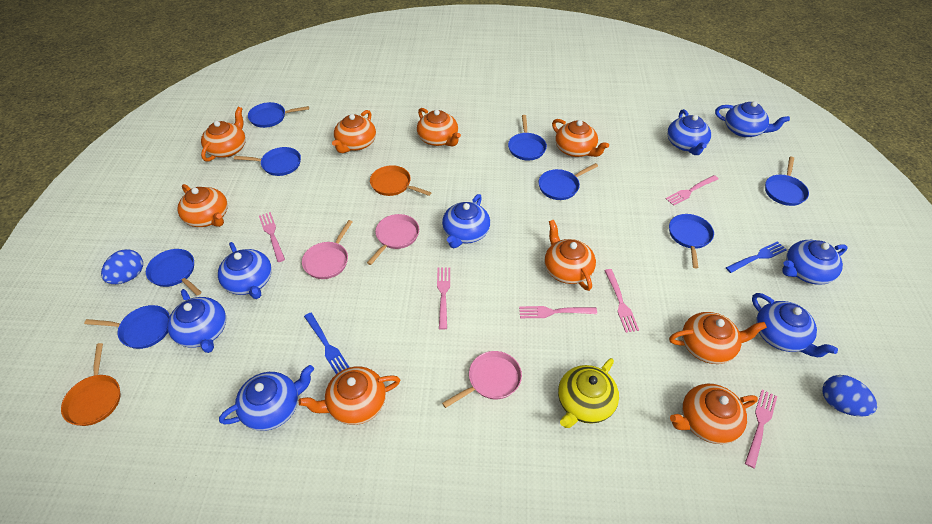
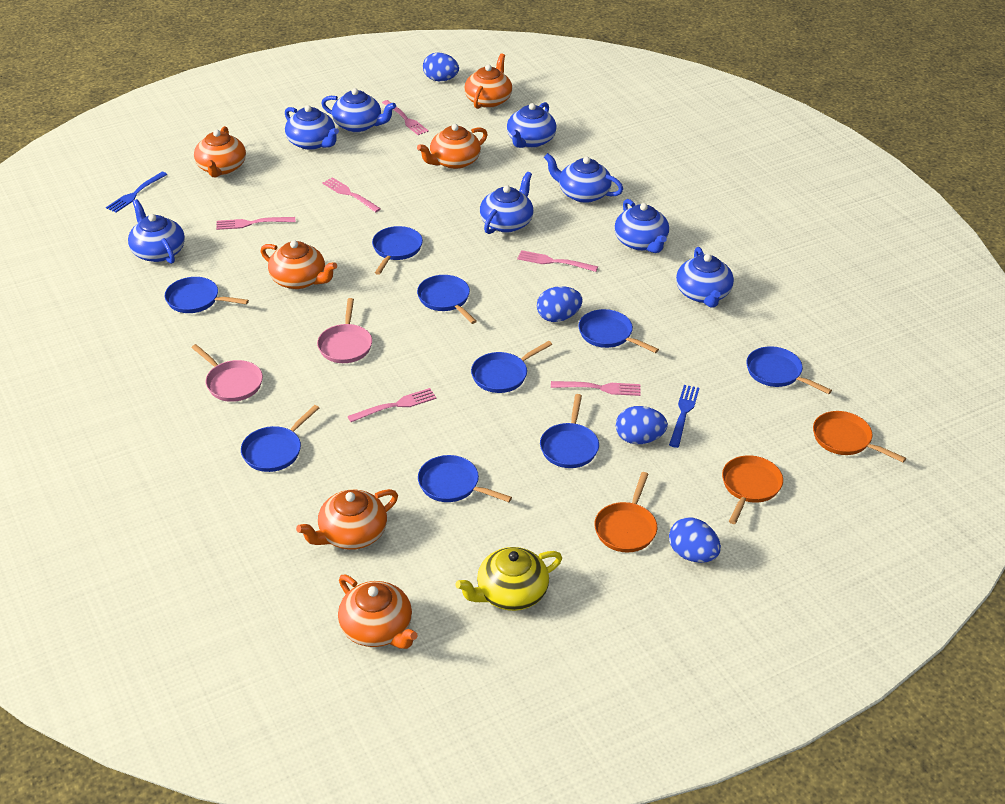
blue egg: [101,249,143,284] [822,375,877,417] = 2 -> [423,52,459,81] [537,286,583,322] [616,406,668,444] [669,517,721,563] = 4
blue pan: [84,305,170,349] [146,249,202,296] [234,147,301,176] [248,102,309,128] [508,115,547,160] [539,163,598,200] [669,214,714,268] [765,157,809,206] = 8 -> [165,277,249,313] [241,405,319,472] [372,226,423,275] [417,275,477,324] [418,455,512,502] [471,341,552,393] [540,394,599,468] [579,309,659,353] [746,346,832,394] = 9
orange pan: [61,343,121,426] [370,165,431,196] = 2 -> [594,472,657,552] [722,455,783,524] [813,411,906,462] = 3
orange teapot: [178,184,228,227] [201,107,246,162] [298,366,400,425] [332,110,376,153] [417,108,461,146] [545,220,596,291] [552,119,609,157] [669,312,767,364] [670,384,758,444] = 9 -> [194,126,246,177] [260,240,337,289] [296,489,398,550] [338,575,417,649] [417,124,488,169] [464,53,512,109] = 6
pink pan: [302,220,352,279] [367,214,419,265] [442,351,522,408] = 3 -> [191,344,263,402] [317,298,372,363] = 2

